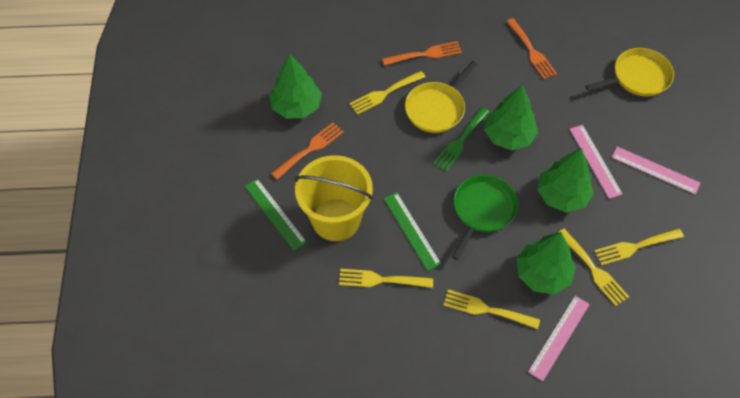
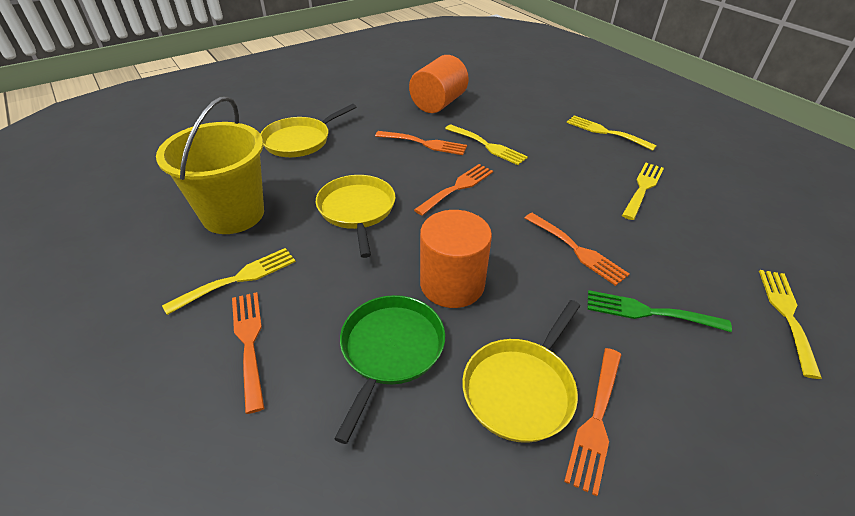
green ruler: [245,179,307,250] [384,192,441,271] = 2 -> none = 0
green tree: [269,54,322,118] [484,85,538,150] [516,232,576,294] [537,148,594,212] = 4 -> none = 0
orange cylinder: none = 0 -> [409,55,469,113] [420,210,492,308] = 2
orange fork: [271,122,344,179] [382,41,462,66] [506,18,557,79] = 3 -> [232,292,264,414] [375,131,467,155] [414,164,493,216] [525,213,630,286] [564,348,621,496] = 5
pink ruler: [528,296,590,381] [570,125,623,199] [611,147,700,194] = 3 -> none = 0
yellow pan: [405,61,477,133] [585,48,674,97] = 2 -> [260,104,357,157] [316,175,396,258] [462,300,580,443] = 3

